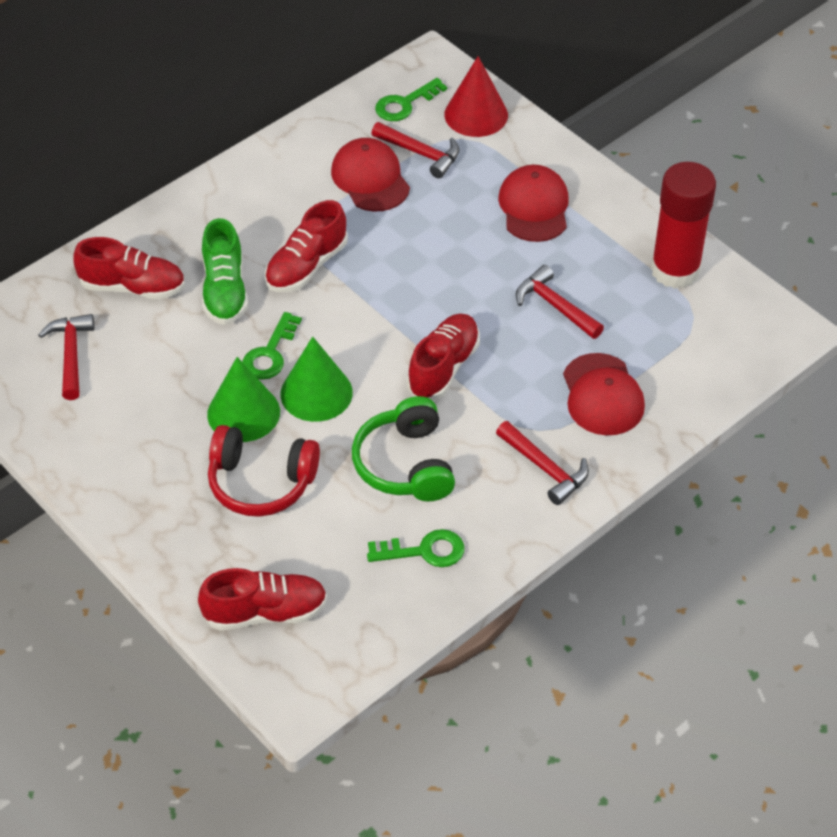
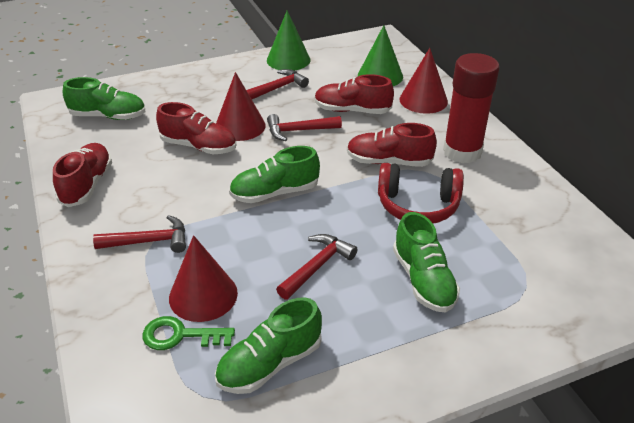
green headphones: [352,396,455,502] = 1 -> none = 0
green key: [242,312,302,380] [367,529,464,567] [375,78,447,121] = 3 -> [143,316,235,350] = 1
green shoe: [202,218,248,325] = 1 -> [63,77,145,120] [215,297,322,394] [229,146,320,203] [393,212,460,313] = 4
red cap: [331,138,410,211] [498,165,569,242] [563,353,645,436] = 3 -> none = 0
red cone: [444,56,508,137] = 1 -> [169,235,238,322] [216,72,266,141] [400,48,448,114] = 3

